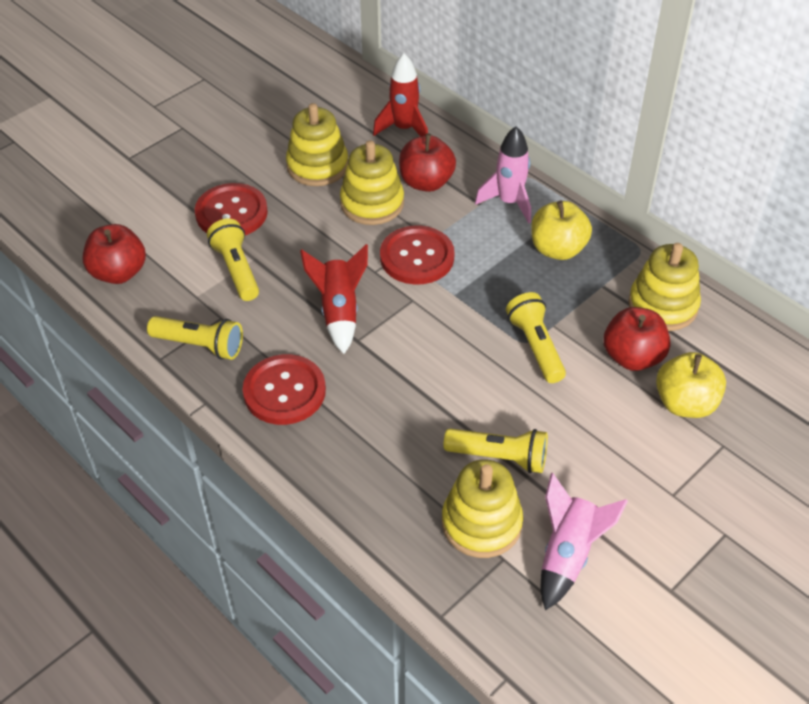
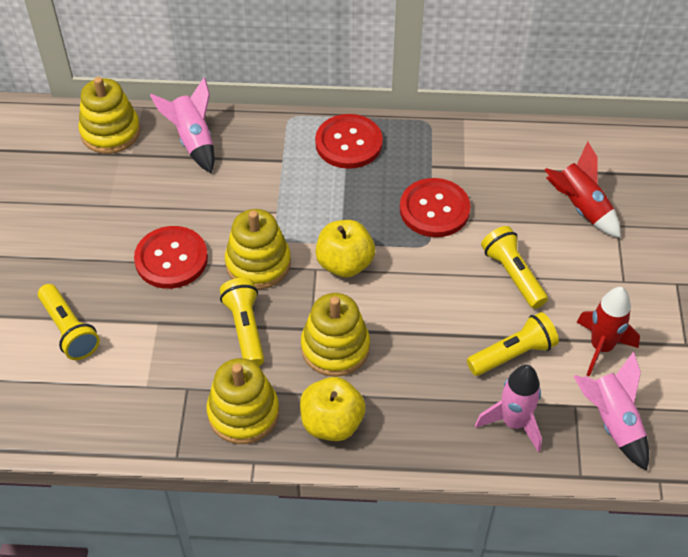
pink rocket: [475,126,531,224] [541,473,628,610] = 2 -> [150,77,215,173] [475,365,542,452] [573,351,649,471] = 3
red apple: [83,224,146,284] [399,133,456,192] [603,307,670,371] = 3 -> none = 0

